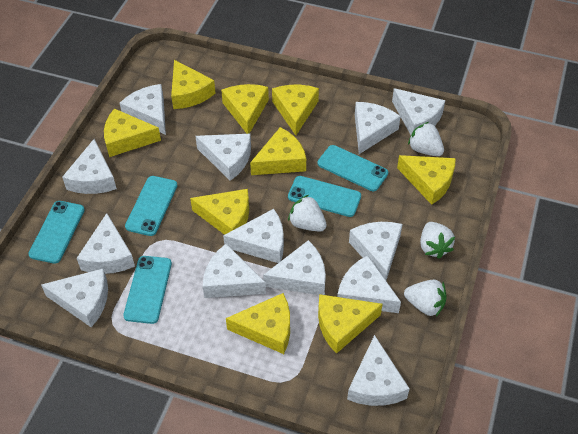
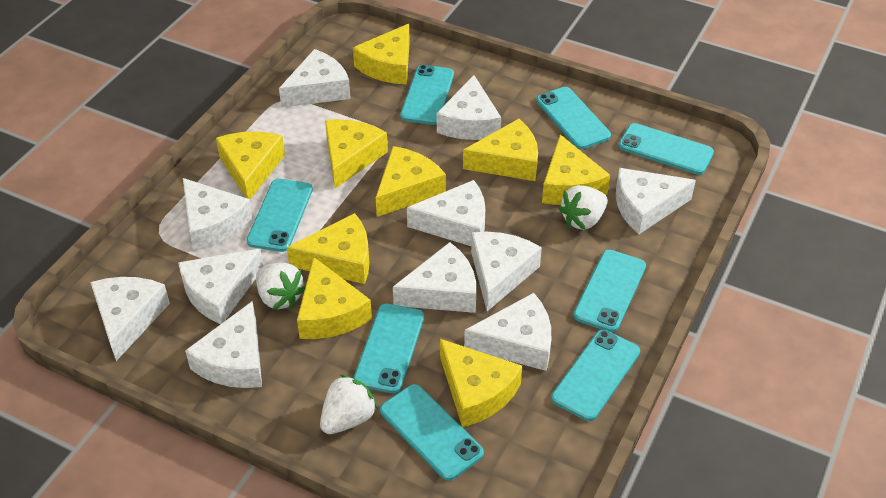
turquoise phone: [28,201,85,264] [123,256,172,324] [125,176,178,236] [288,176,361,217] [318,145,388,191] = 5 -> [246,179,313,252] [354,304,424,393] [380,384,484,481] [400,65,454,125] [536,87,611,149] [551,330,640,421] [573,250,646,332] [619,123,714,175] = 8
white cheese: [41,269,108,327] [62,139,117,194] [77,213,135,274] [120,84,166,135] [195,134,251,181] [203,244,266,298] [223,209,284,263] [263,240,326,295] [337,255,401,313] [347,335,410,406] [349,222,403,280] [355,102,401,154] [392,88,445,135] = 13 -> [90,277,170,361] [178,249,263,324] [183,178,253,251] [185,301,262,388] [279,49,351,108] [393,242,476,313] [407,180,485,246] [437,75,501,140] [464,293,551,371] [471,232,542,311] [616,168,696,234] = 11
white strawberry: [288,195,327,231] [404,280,447,316] [408,122,444,156] [420,222,455,259] = 4 -> [256,263,305,310] [320,374,378,434] [558,185,608,230] = 3

